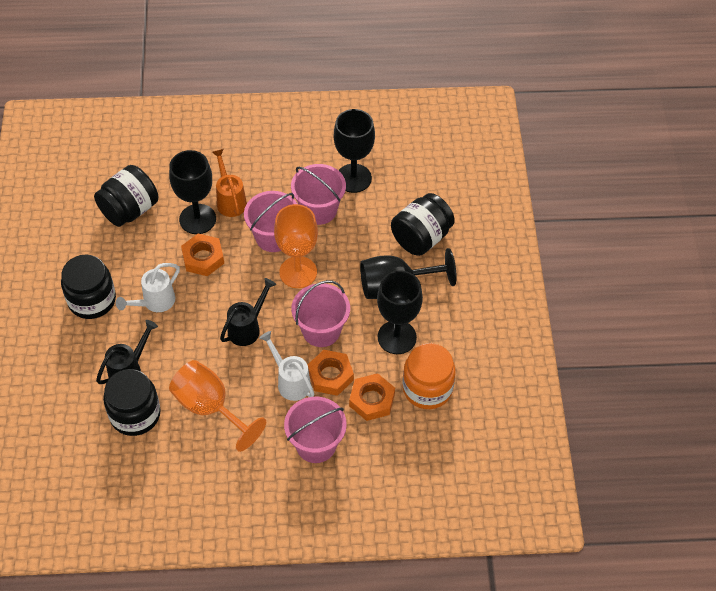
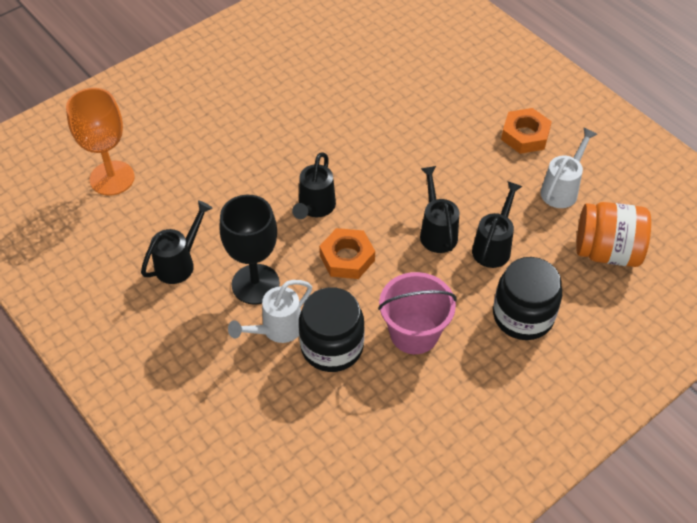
black goblet: [169,150,216,234] [334,109,375,193] [360,248,457,299] [377,270,423,354] = 4 -> [219,195,280,305] = 1
black jar: [61,255,116,319] [94,165,158,227] [103,369,161,436] [391,193,455,256] = 4 -> [299,287,364,372] [493,257,562,340] = 2
black watering can: [96,320,158,384] [220,278,276,346] = 2 -> [141,200,213,284] [292,152,336,219] [420,166,459,253] [472,181,523,268] = 4
orange goblet: [169,360,266,452] [274,204,318,288] = 2 -> [66,88,135,196] = 1
orange nut: [181,234,224,276] [308,350,354,396] [349,373,395,421] = 3 -> [319,228,375,279] [501,108,552,154] = 2
orange watering can: [212,149,247,217] = 1 -> none = 0
pink bucket: [244,191,297,252] [284,397,347,463] [291,164,346,225] [291,280,350,347] = 4 -> [378,272,457,354] = 1

